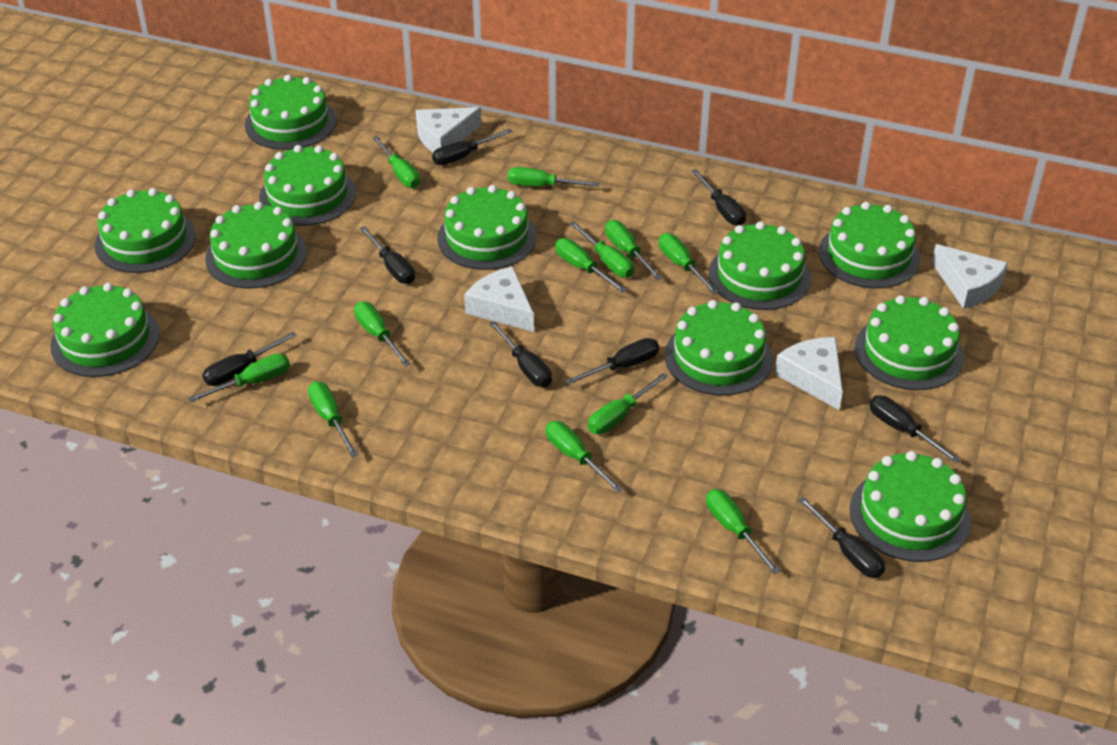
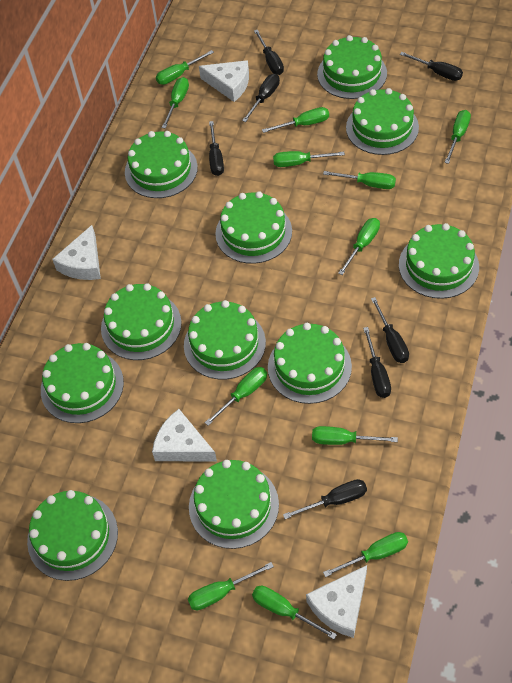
black screwdriver: [203,332,297,386] [360,226,415,284] [432,129,513,165] [489,321,552,387] [566,338,659,385] [691,169,746,226] [798,496,885,578] [869,395,961,463] = 8 -> [209,121,224,176] [242,74,280,122] [254,30,284,75] [283,479,367,519] [363,327,391,398] [371,297,409,363] [400,52,463,81] = 7

